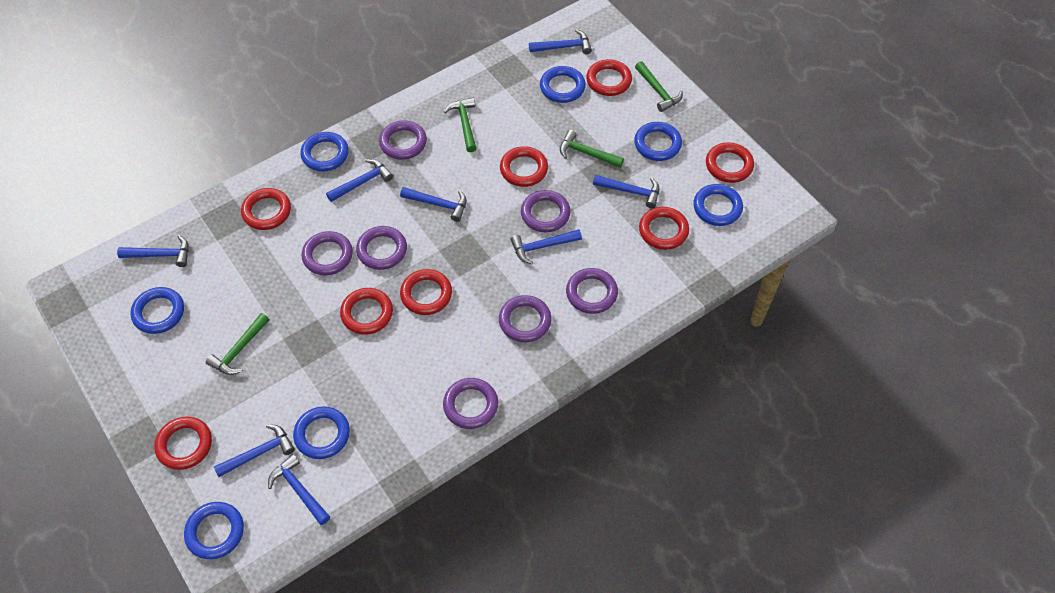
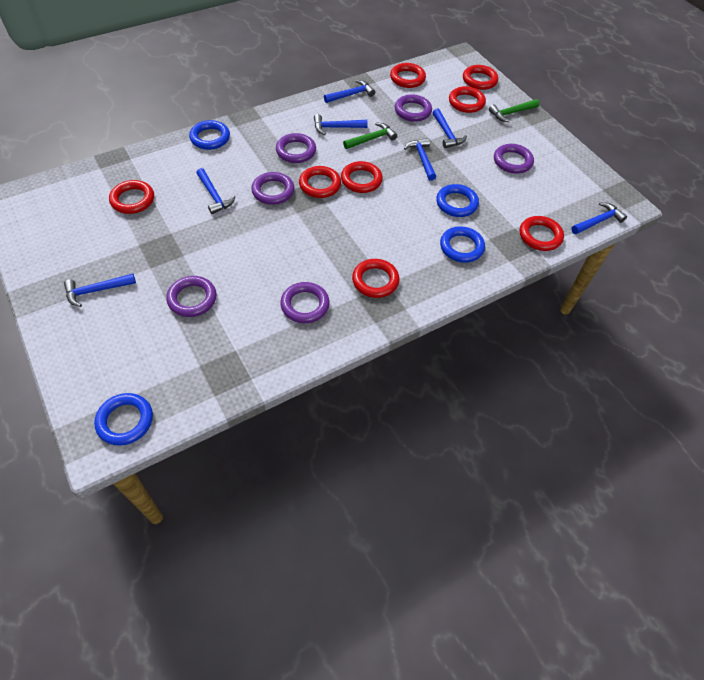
blue hammer: [117,235,189,267] [214,424,295,477] [268,454,330,525] [326,159,393,202] [400,187,467,222] [510,229,582,264] [529,29,592,54] [593,175,659,208] = 8 -> [64,274,136,307] [196,168,236,214] [314,114,368,135] [324,80,375,103] [404,138,436,181] [433,108,467,148] [571,202,627,234] = 7
blue ring: [131,287,184,334] [184,502,244,559] [293,406,350,459] [300,132,349,172] [540,66,586,103] [634,122,682,161] [693,184,743,226] = 7 -> [94,393,153,446] [189,120,230,150] [436,184,479,217] [440,226,485,263] = 4
green hammer: [206,313,270,375] [444,98,477,152] [560,130,624,168] [635,61,683,112] = 4 -> [343,123,397,149] [489,99,539,122] = 2
purple ring: [302,231,353,275] [356,226,407,270] [379,120,427,160] [443,378,498,429] [499,295,552,342] [521,190,571,232] [566,268,618,314] = 7 -> [166,276,217,317] [251,172,294,205] [276,133,316,163] [280,282,330,323] [395,94,432,122] [494,144,534,174] = 6

